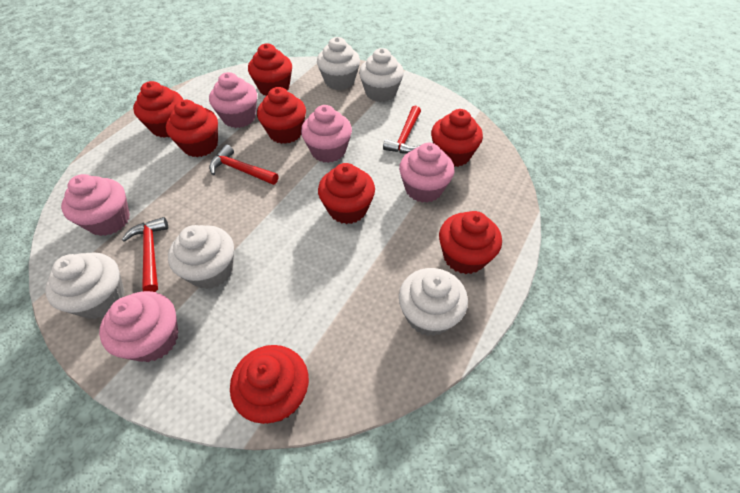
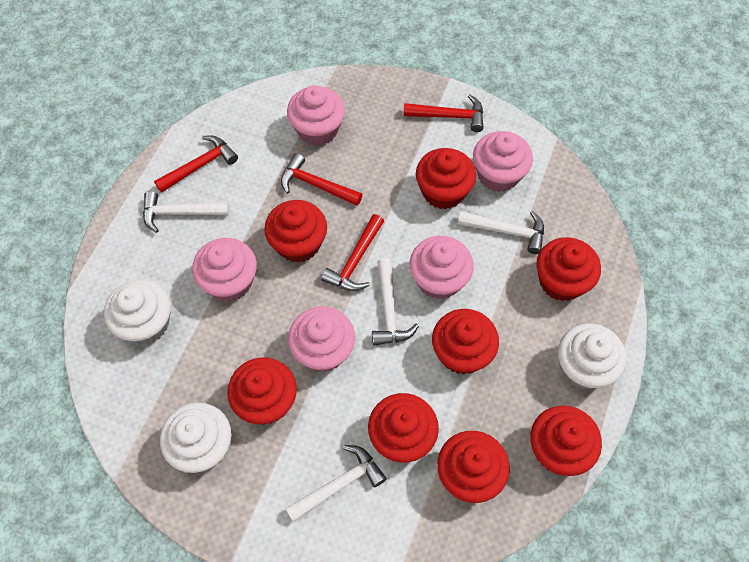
red hammer: [122,217,168,292] [209,145,278,185] [383,106,421,154] = 3 -> [154,135,238,193] [281,153,362,206] [321,214,384,291] [403,94,483,132] = 4
white cupcake: [45,252,125,319] [168,225,234,289] [317,37,360,90] [359,48,404,102] [399,268,468,336] = 5 -> [104,279,171,344] [160,403,231,473] [558,323,626,389] = 3
white hammer: none = 0 -> [143,191,229,233] [285,445,387,523] [372,258,419,345] [458,211,544,254] = 4

